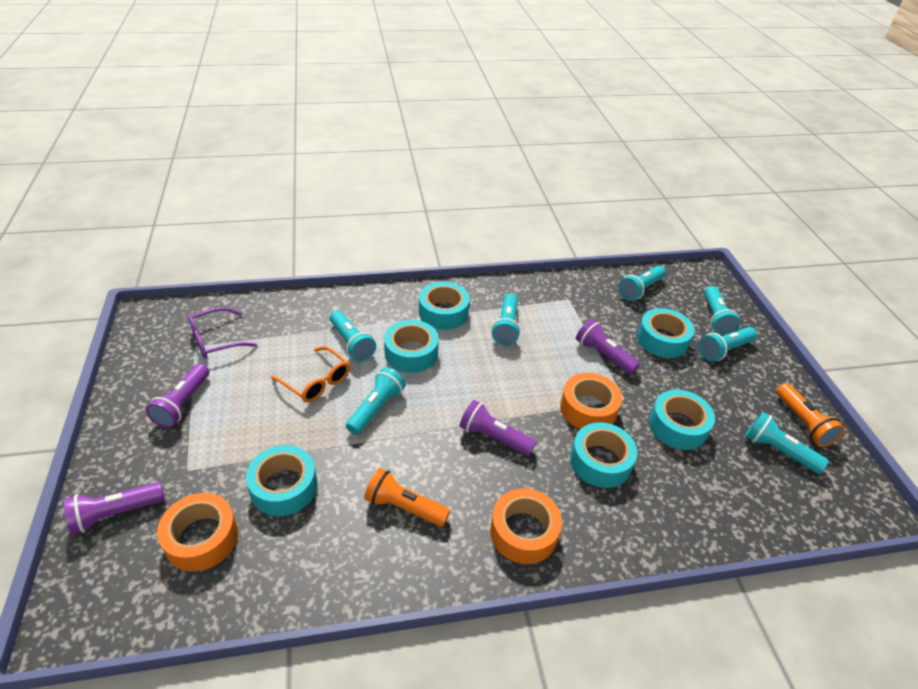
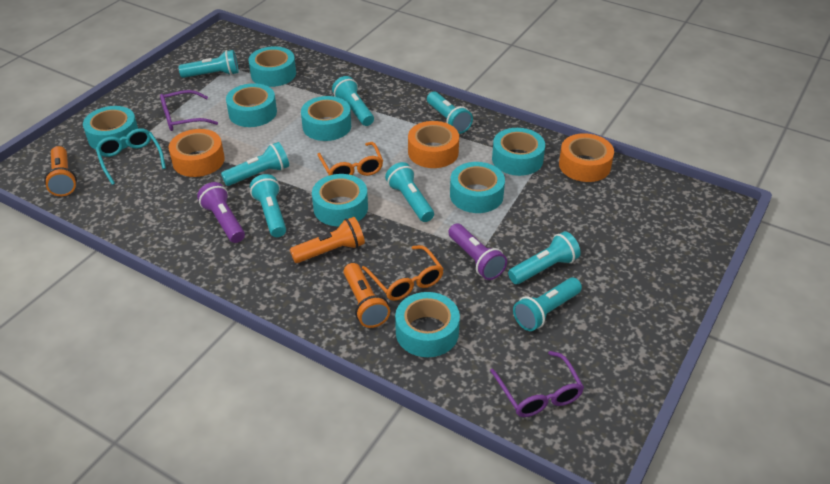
orange flashlight: [364,468,450,527] [776,383,845,447] = 2 -> [44,146,77,196] [290,217,365,263] [344,263,390,328] = 3
orange glasses: [271,346,350,403] = 1 -> [317,142,383,176] [362,245,444,301] = 2
purple flashlight: [64,482,165,534] [146,364,209,428] [460,400,536,456] [576,319,640,374] = 4 -> [197,182,245,243] [448,224,507,280] = 2
purple glasses: [188,307,257,358] = 1 -> [160,90,218,131] [490,351,584,417] = 2
turquoise flashlight: [329,310,376,362] [346,367,406,435] [491,294,520,345] [618,266,666,301] [698,327,757,362] [704,286,740,335] [745,411,829,474] = 7 -> [179,50,239,78] [221,142,289,186] [250,174,286,237] [332,76,374,126] [385,162,434,222] [427,91,473,134] [508,231,581,284] [513,277,582,331] = 8
turquoise glasses: none = 0 -> [96,128,166,185] = 1
turquoise tape: [246,445,317,516] [384,320,439,373] [419,282,470,330] [570,422,637,488] [637,308,694,358] [649,390,715,450] = 6 -> [83,106,138,150] [226,83,277,127] [248,46,296,87] [301,96,351,141] [312,174,368,226] [395,292,460,357] [450,162,505,213] [492,128,545,176] = 8

